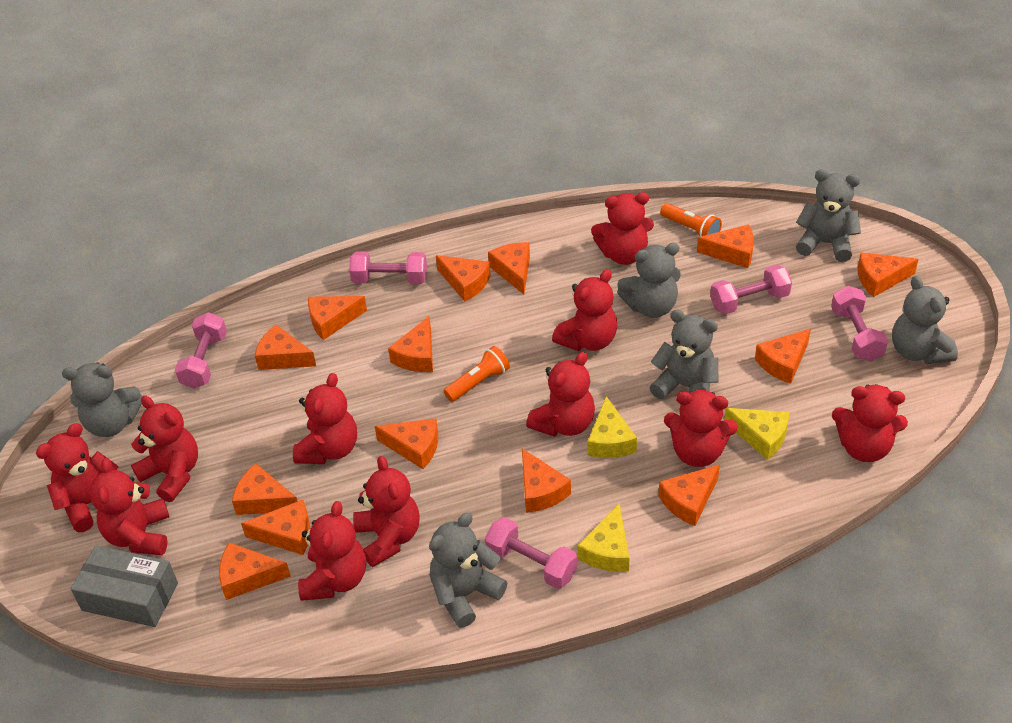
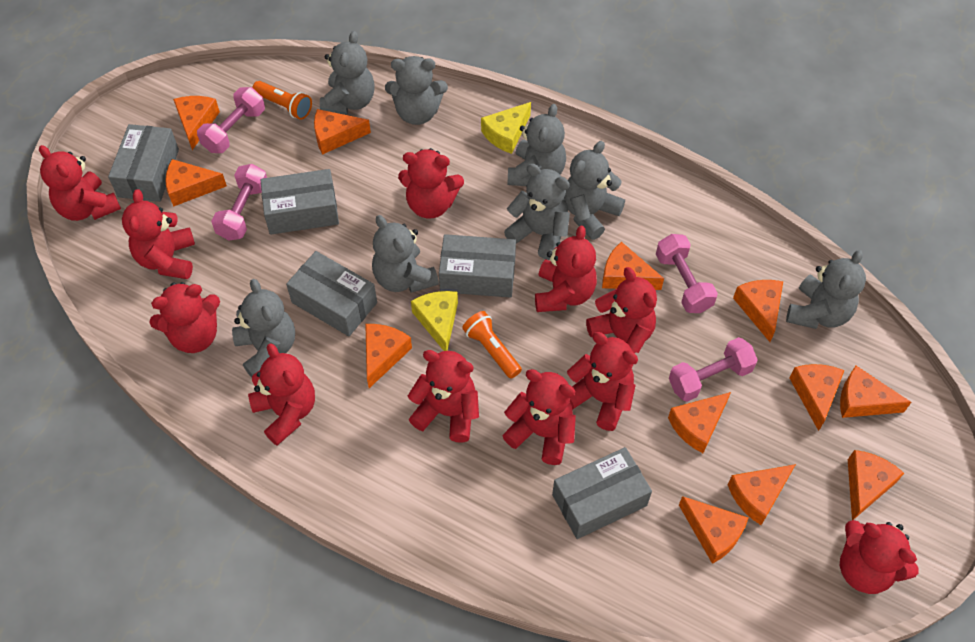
grey box: [71,545,178,627] = 1 -> [108,124,179,202] [260,169,339,235] [286,251,377,336] [439,234,516,298] [552,447,652,539] = 5
grey teddy bear: [62,363,143,437] [429,513,507,628] [617,243,681,318] [649,310,718,399] [796,169,861,262] [892,276,958,364] = 6 -> [232,279,295,378] [320,31,375,114] [372,215,439,293] [385,56,448,125] [504,164,570,260] [508,104,566,186] [564,141,625,240] [786,250,866,329] = 8
orange cheese: [219,542,291,600] [232,463,298,515] [241,500,310,555] [255,325,316,370] [308,296,367,340] [375,418,438,469] [388,316,433,372] [436,255,491,301] [488,242,530,294] [522,448,571,513] [658,465,720,526] [697,224,754,268] [755,329,811,384] [858,252,919,297] = 14 -> [165,159,227,207] [173,96,220,150] [314,109,371,155] [365,324,412,388] [602,242,664,290] [668,392,731,453] [679,496,748,564] [727,464,796,525] [733,280,783,342] [789,364,845,431] [840,366,911,418] [848,450,904,520] = 12
pink dumbbell: [175,312,227,389] [349,252,427,284] [485,517,577,589] [710,264,792,314] [831,286,888,362] = 5 -> [197,87,265,153] [211,164,267,240] [656,234,718,313] [669,337,758,402] = 4
yellow cheese: [578,503,629,572] [587,396,637,458] [724,408,789,460] = 3 -> [411,291,458,351] [481,102,531,154] = 2

